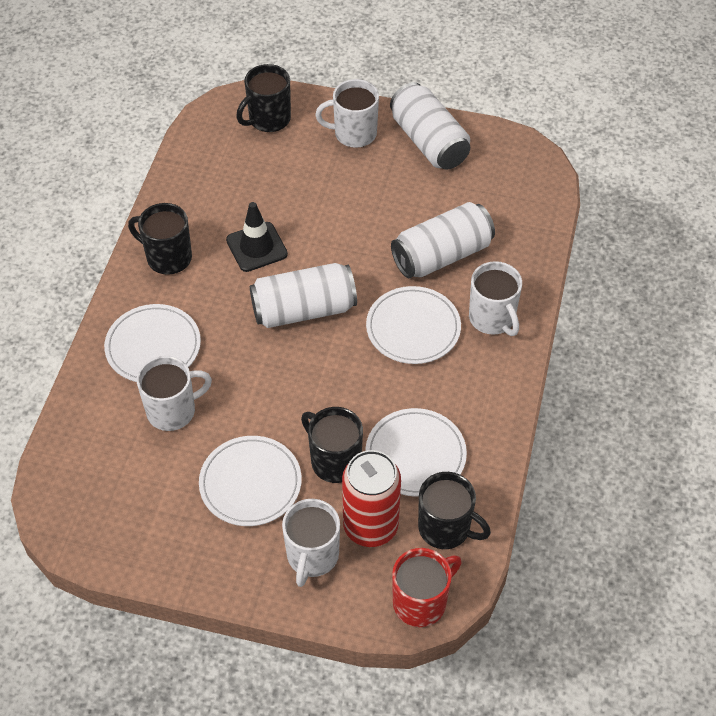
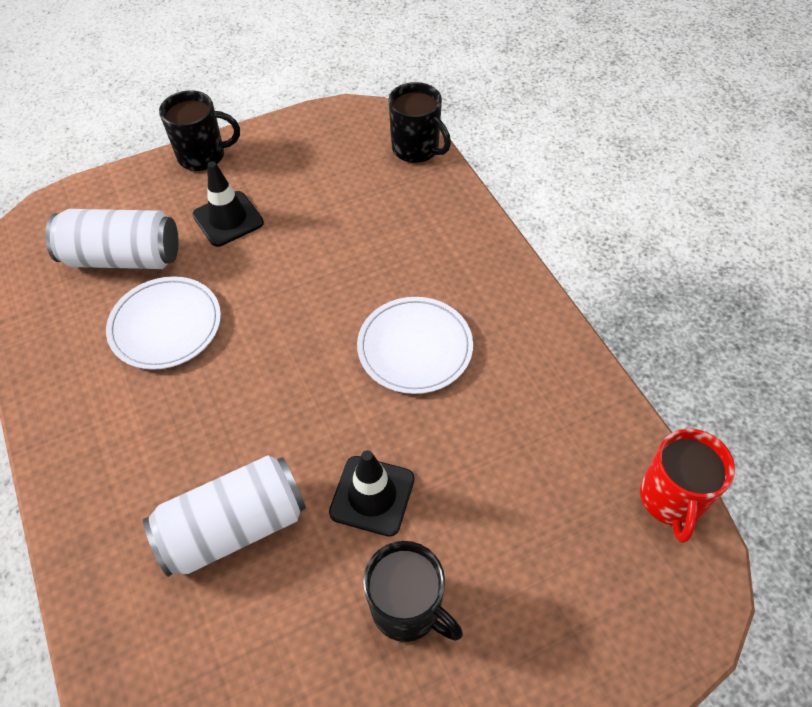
black mug: [128,203,192,275] [236,64,291,132] [301,407,363,483] [418,472,491,549] = 4 -> [159,90,240,171] [363,541,463,642] [388,82,451,163] = 3
black traffic cone: [226,202,288,272] = 1 -> [193,161,264,247] [329,450,414,537] = 2
red can: [342,450,401,547] = 1 -> none = 0
white can: [250,263,357,328] [390,82,470,170] [391,202,495,278] = 3 -> [45,209,179,269] [143,455,306,577] = 2
white mug: [137,356,212,431] [282,499,340,587] [315,79,379,148] [469,261,522,336] = 4 -> none = 0
white plate: [104,304,201,382] [199,436,302,526] [365,408,467,497] [366,286,461,364] = 4 -> [106,276,221,370] [357,297,473,394] = 2

